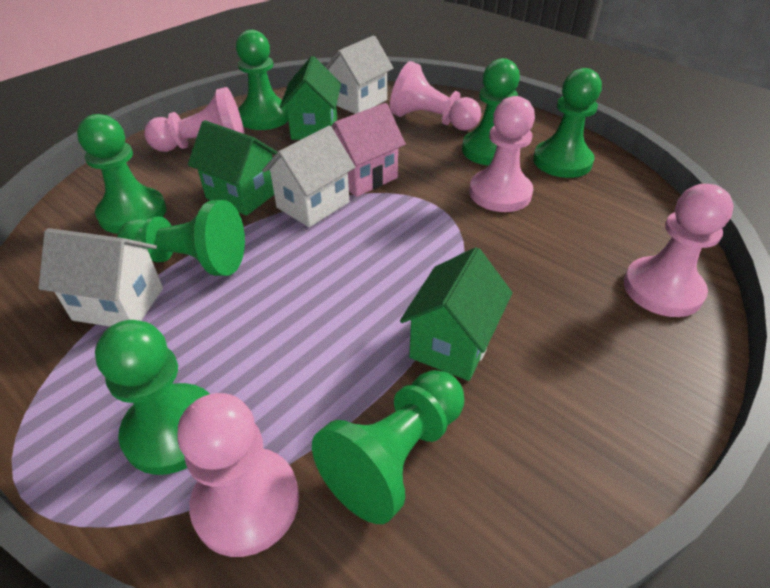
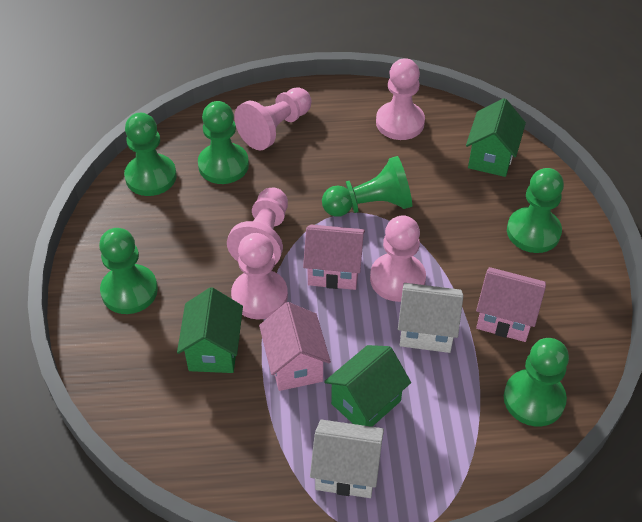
green pawn: [77,114,166,234] [95,320,210,475] [117,200,245,276] [236,30,288,130] [312,370,464,524] [462,58,520,166] [533,68,602,178] = 7 -> [99,228,158,314] [124,113,177,196] [198,101,249,184] [322,156,412,217] [504,338,569,427] [507,168,564,253] = 6
pink house: [331,103,406,197] = 1 -> [259,302,331,391] [303,225,365,290] [476,267,546,342] = 3
white house: [39,228,163,326] [262,126,355,227] [325,35,394,114] = 3 -> [310,419,384,498] [398,283,463,353] = 2

